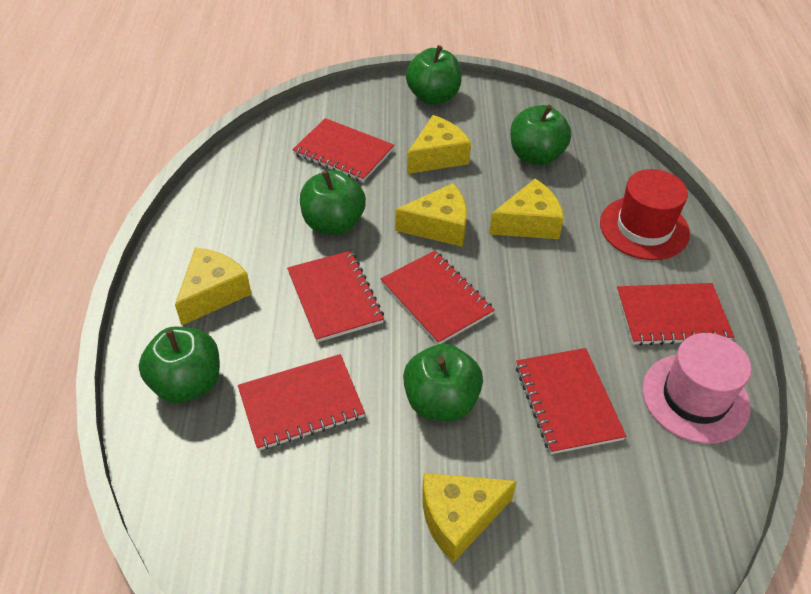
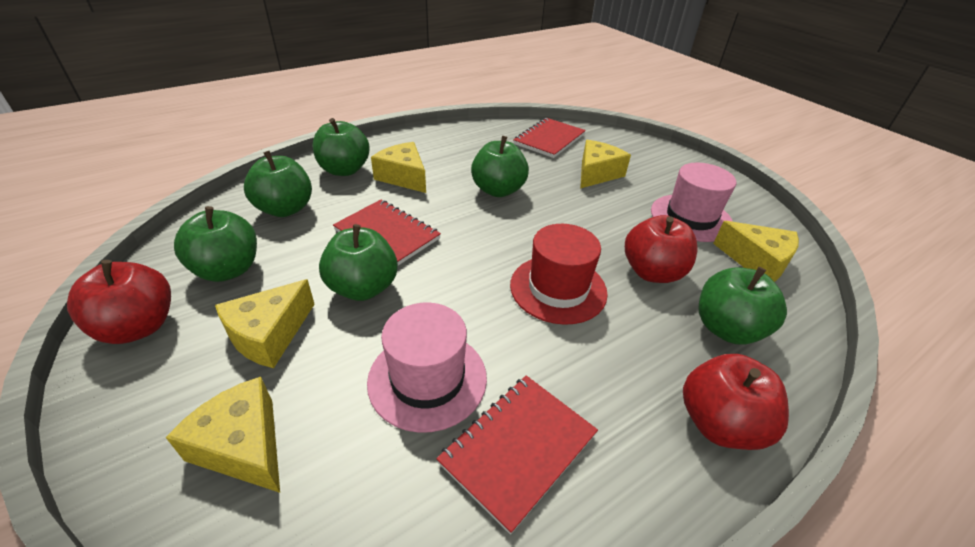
green apple: [139,327,220,403] [300,170,366,235] [403,344,483,421] [406,45,462,105] [510,105,571,165] = 5 -> [174,206,257,282] [244,151,312,217] [312,118,369,176] [319,224,398,301] [471,136,529,197] [699,267,787,344] = 6
pink hat: [642,333,751,444] = 1 -> [367,303,487,433] [651,163,736,242] = 2
red apple: none = 0 -> [67,260,171,344] [625,215,698,283] [683,354,789,450] = 3
red notebook: [238,354,365,451] [287,250,384,342] [292,118,394,182] [381,251,495,344] [516,348,626,454] [617,283,734,346] = 6 -> [333,200,441,265] [436,376,598,535] [513,118,586,158] = 3

